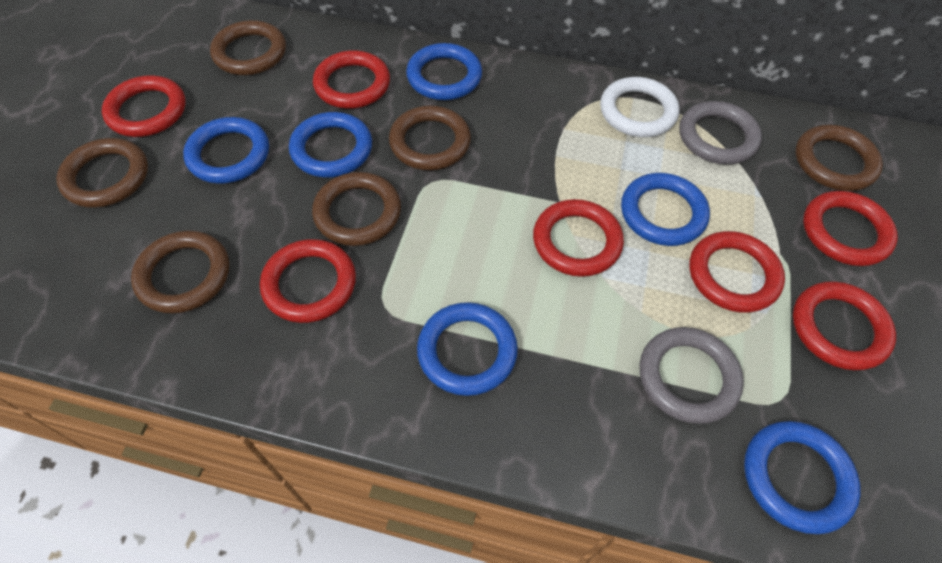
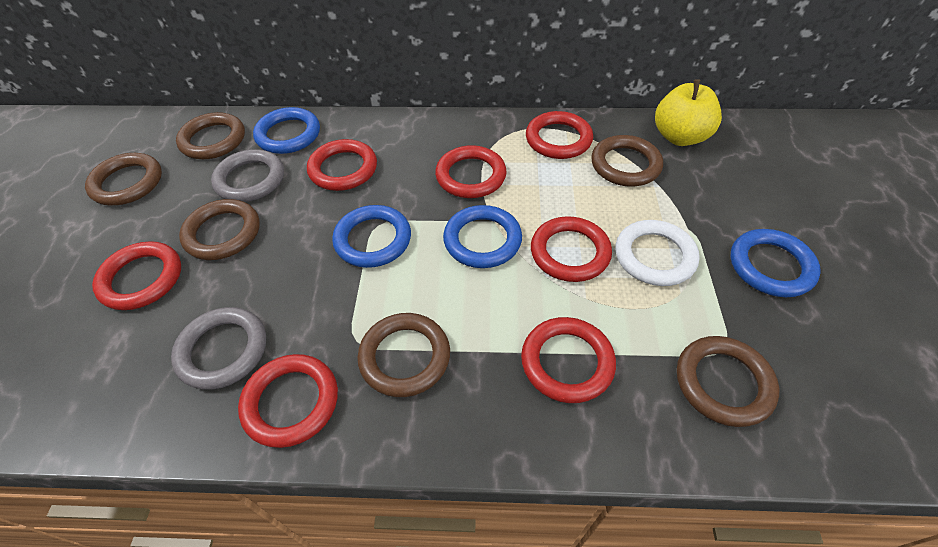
blue ring: [183,117,269,184] [289,112,372,178] [406,43,482,100] [417,302,518,396] [621,173,710,246] [744,421,861,534] = 6 -> [253,107,320,154] [332,205,411,268] [443,205,522,268] [730,229,821,297] = 4
yellow apple: none = 0 -> [655,79,722,146] = 1

